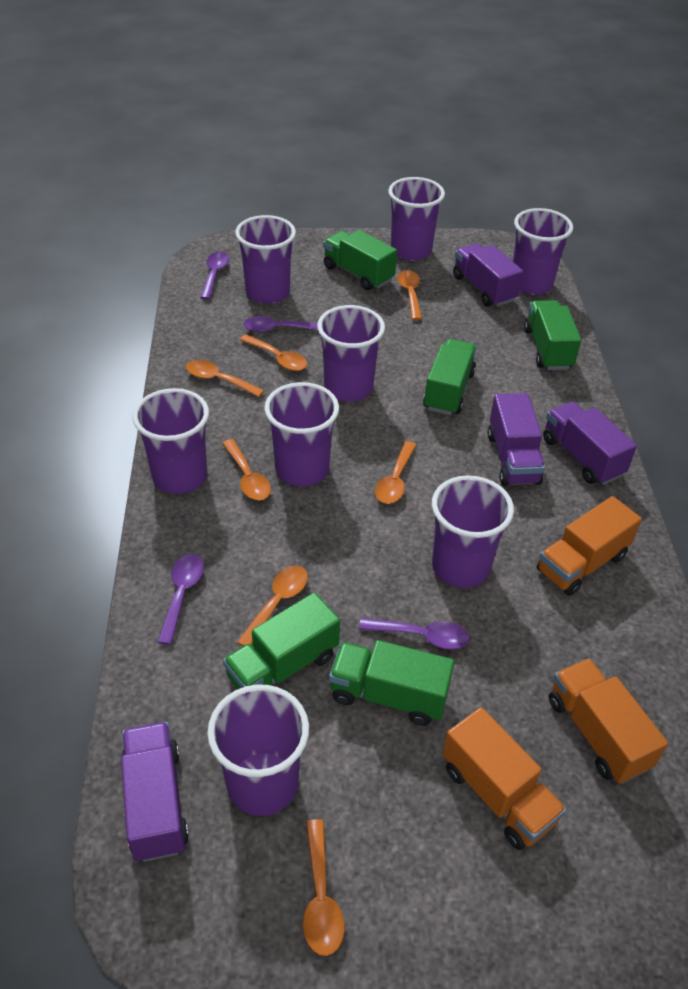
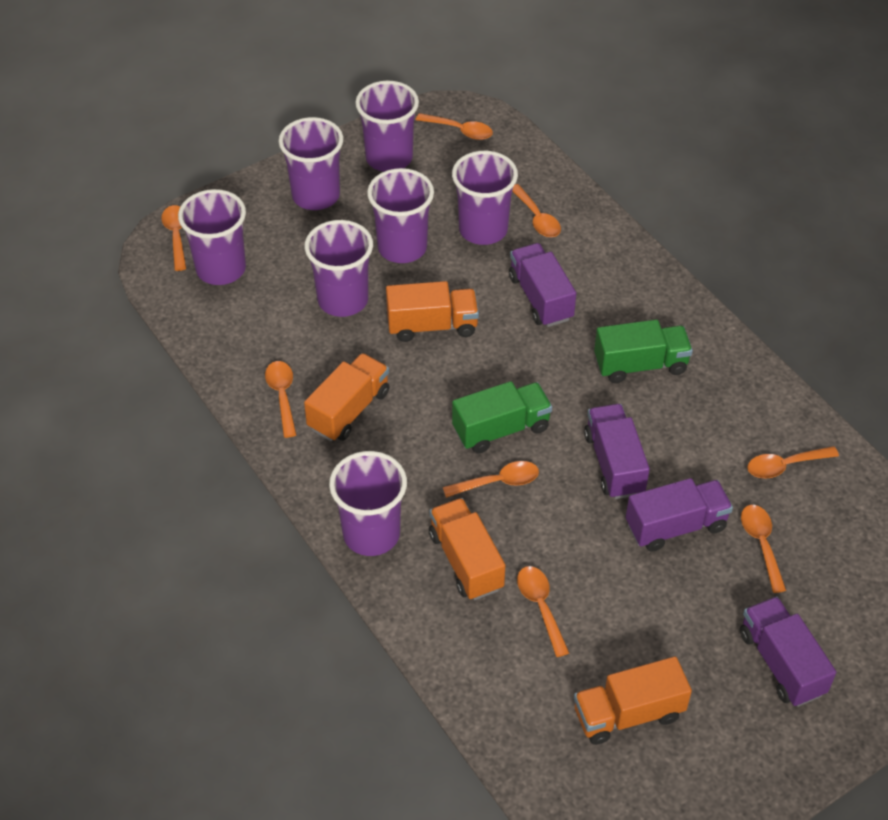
green truck: [223,592,340,689] [323,230,397,290] [329,640,454,726] [423,339,477,415] [524,300,581,370] = 5 -> [452,381,552,453] [594,320,693,383] = 2
orange spoon: [186,360,264,397] [222,439,271,500] [237,565,308,646] [240,334,307,371] [303,819,345,956] [375,441,416,504] [397,270,422,320] = 7 -> [161,205,186,271] [265,361,296,438] [416,113,493,140] [443,461,539,498] [513,184,561,237] [517,566,569,657] [741,505,786,593] [747,446,839,478] = 8
orange truck: [442,707,566,850] [537,496,642,596] [549,658,668,784] = 3 -> [304,353,390,441] [386,281,479,342] [429,498,506,600] [574,656,692,745] = 4
purple cup: [133,388,209,494] [207,685,309,816] [235,215,296,304] [264,382,339,487] [317,305,385,402] [388,177,445,261] [432,475,514,588] [513,208,573,295] = 8 -> [178,189,246,285] [279,117,343,210] [304,220,373,317] [329,451,407,556] [355,80,419,172] [367,168,434,263] [452,151,518,245] = 7
purple spoon: [157,554,204,645] [200,252,229,300] [243,316,318,332] [359,618,469,649] = 4 -> none = 0

